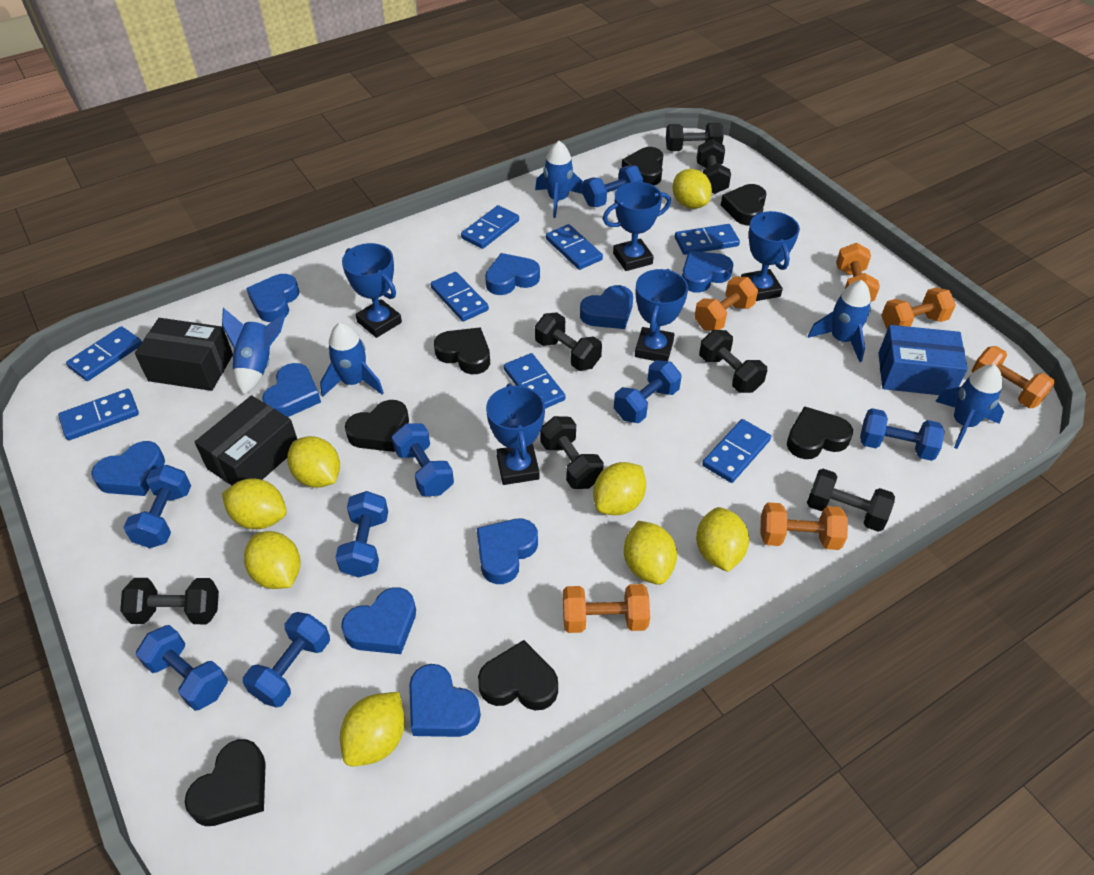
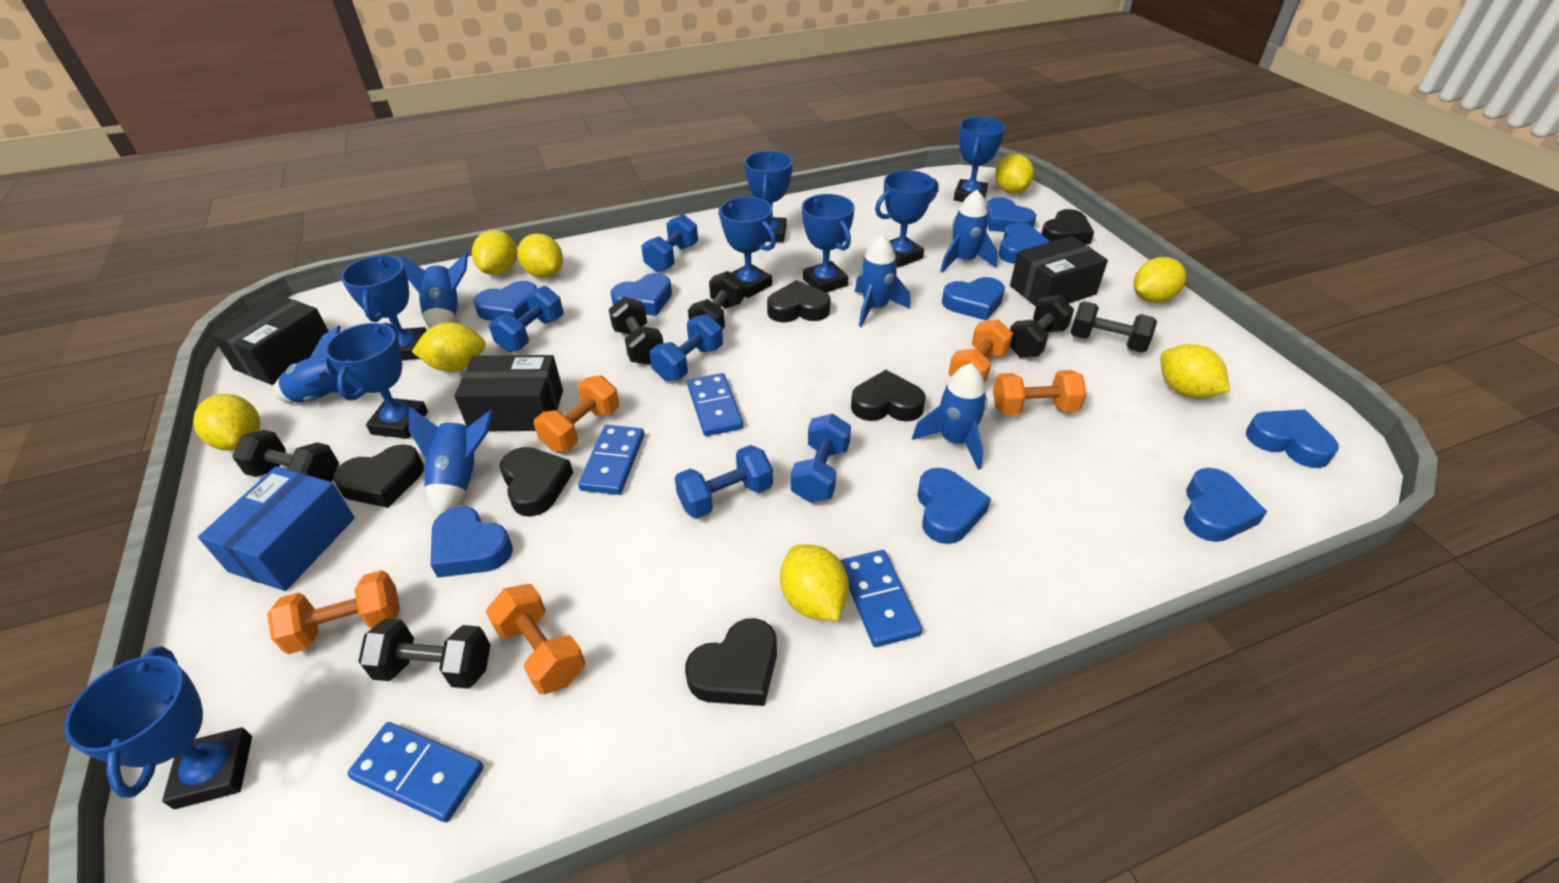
black box: [135,318,233,391] [195,395,297,485] = 2 -> [211,295,329,385] [454,355,563,431] [1010,236,1108,306] = 3
black dumbbell: [120,578,219,624] [535,312,602,371] [540,416,604,489] [666,122,724,151] [697,139,731,194] [699,330,767,393] [807,469,895,532] = 7 -> [233,430,339,482] [358,618,490,689] [609,297,663,365] [688,271,744,330] [1010,295,1074,358] [1070,301,1157,353] = 6
black heart: [185,739,266,826] [345,400,409,452] [434,327,490,374] [478,640,558,710] [621,147,663,186] [721,184,767,226] [787,406,853,459] = 7 -> [333,445,424,508] [500,447,573,517] [685,618,777,706] [767,280,831,323] [851,370,926,422] [1041,209,1094,244] = 6
blue domino: [58,389,139,440] [66,326,142,381] [430,272,489,322] [461,205,519,249] [504,353,565,409] [546,224,603,270] [675,224,740,255] [702,419,771,483] = 8 -> [347,722,484,822] [578,425,644,495] [687,373,743,436] [841,550,922,647] = 4
blue dumbbell: [123,465,191,548] [136,625,228,711] [243,612,330,708] [335,491,388,578] [392,423,454,496] [583,165,643,207] [614,360,682,423] [860,408,945,461] = 8 -> [489,286,563,352] [641,214,698,272] [650,314,723,381] [675,445,773,519] [791,414,851,502] = 5
blue rocket: [222,308,285,394] [320,323,384,397] [535,141,583,218] [808,280,871,362] [935,364,1004,449] = 5 -> [273,326,368,403] [400,253,468,329] [408,407,493,516] [855,234,911,327] [912,363,987,470] [940,190,998,272] = 6
blue trophy: [342,243,402,338] [486,383,545,485] [603,182,671,271] [635,269,688,361] [741,211,800,301] = 5 -> [64,646,252,809] [325,323,428,439] [341,255,427,360] [719,197,776,298] [745,151,792,242] [802,194,854,293] [875,170,938,268] [954,117,1005,202] = 8
orange dumbbell: [563,584,650,633] [694,277,758,331] [760,502,848,550] [836,243,880,302] [881,287,956,330] [971,346,1055,408] = 6 -> [267,570,400,654] [486,584,585,694] [534,375,619,451] [948,319,1013,383] [993,370,1086,415] = 5

